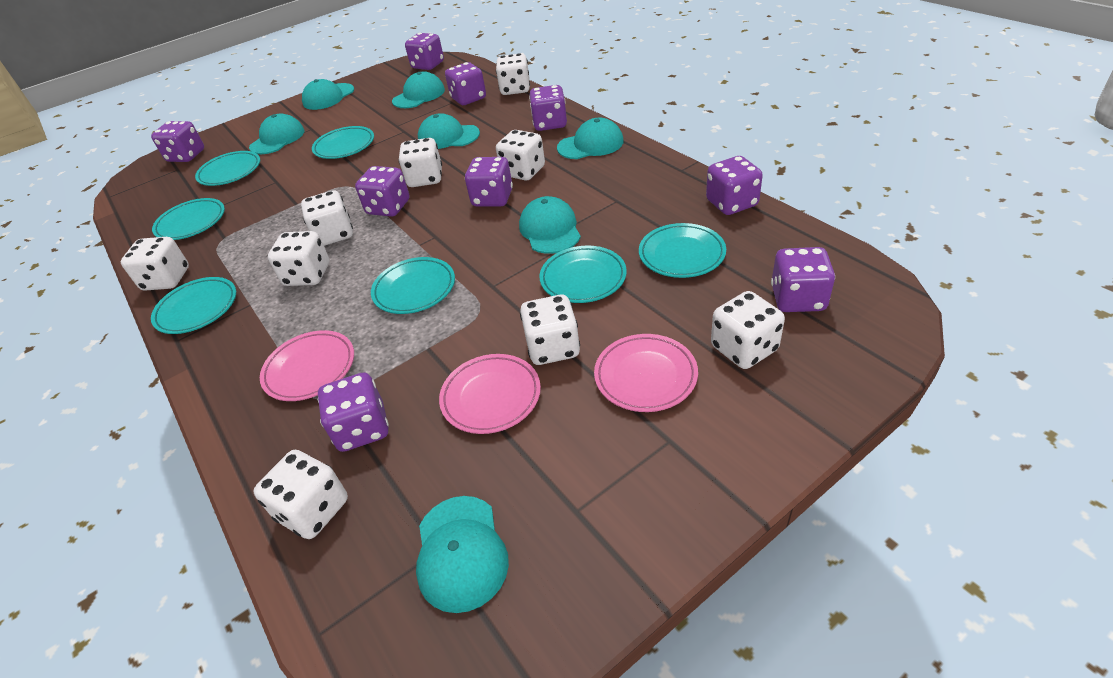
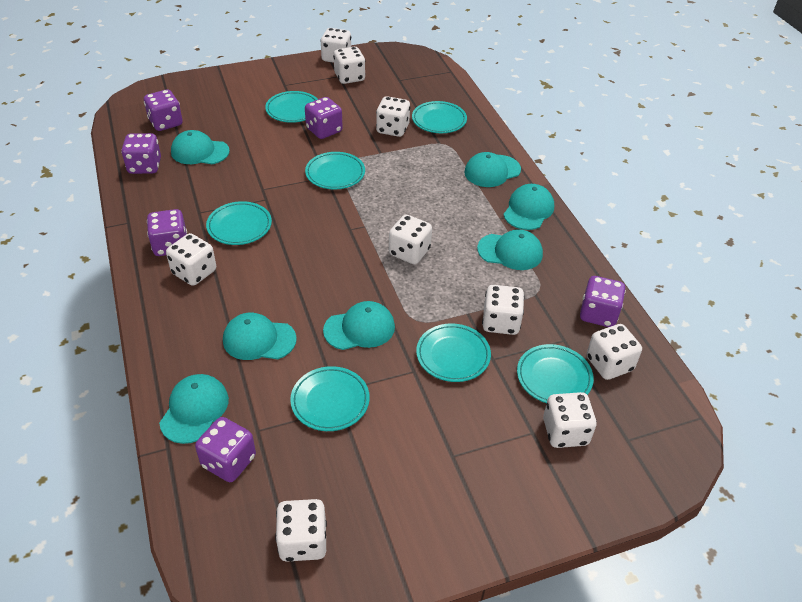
pink plate: [260,330,354,401] [439,354,541,434] [594,334,698,412] = 3 -> none = 0
purple dice: [151,121,204,162] [318,372,389,452] [355,166,410,217] [405,33,444,70] [445,62,486,105] [465,157,513,207] [529,85,567,131] [706,156,763,215] [771,247,835,312] = 9 -> [121,133,161,174] [144,90,183,131] [147,209,187,256] [195,417,256,482] [305,97,343,139] [580,276,626,327] = 6

